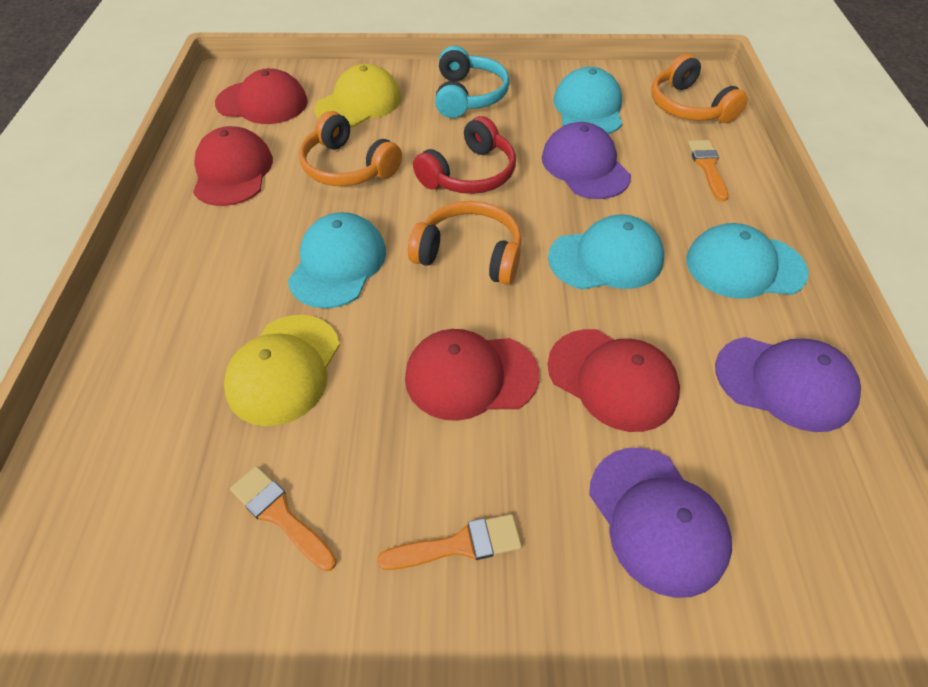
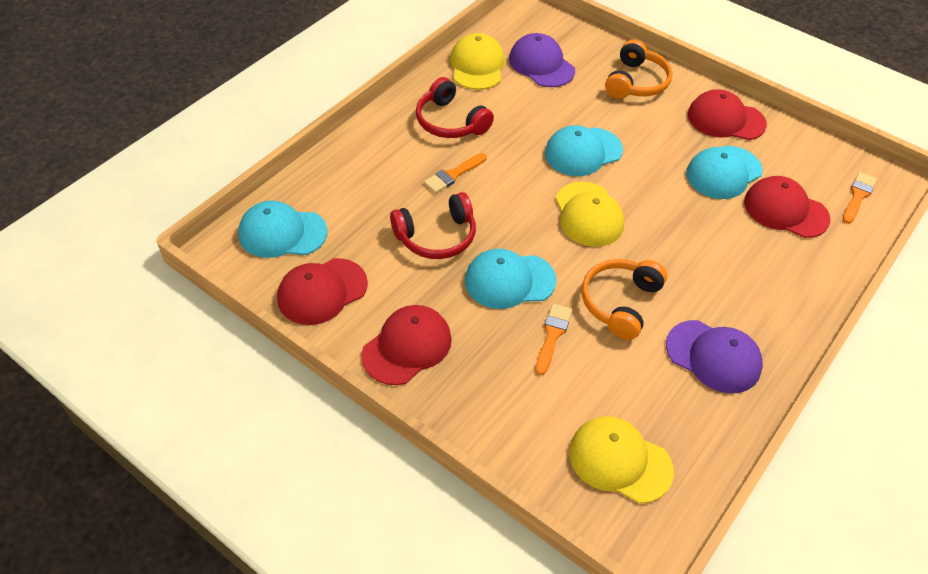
orange headphones: [299,111,402,186] [408,201,522,285] [651,54,748,123] = 3 -> [582,259,667,340] [605,39,673,99] = 2
purple cap: [542,122,631,199] [589,448,732,598] [715,337,861,432] = 3 -> [509,33,575,87] [666,320,763,393] = 2
red headphones: [413,116,516,194] = 1 -> [390,192,476,259] [416,77,494,138] = 2
turquoise headphones: [435,46,510,118] = 1 -> none = 0
yellow cap: [224,315,340,426] [314,64,401,127] = 2 -> [450,33,505,90] [555,182,624,247] [569,416,674,504] = 3

